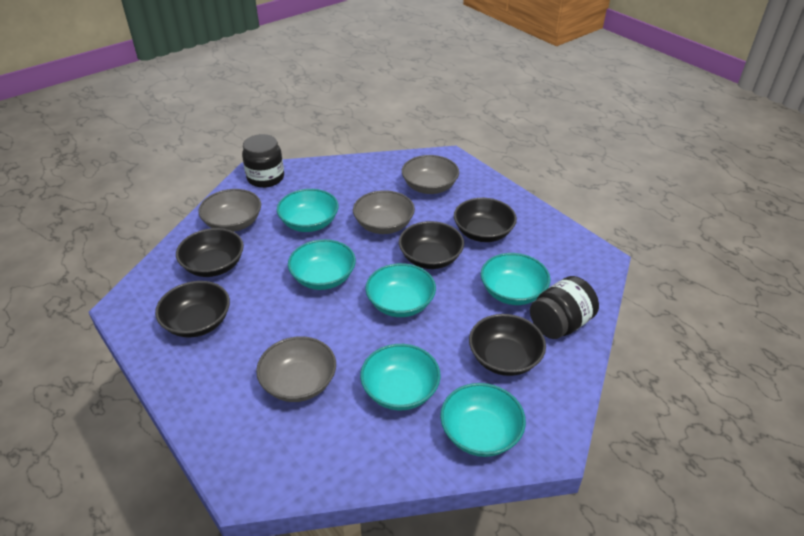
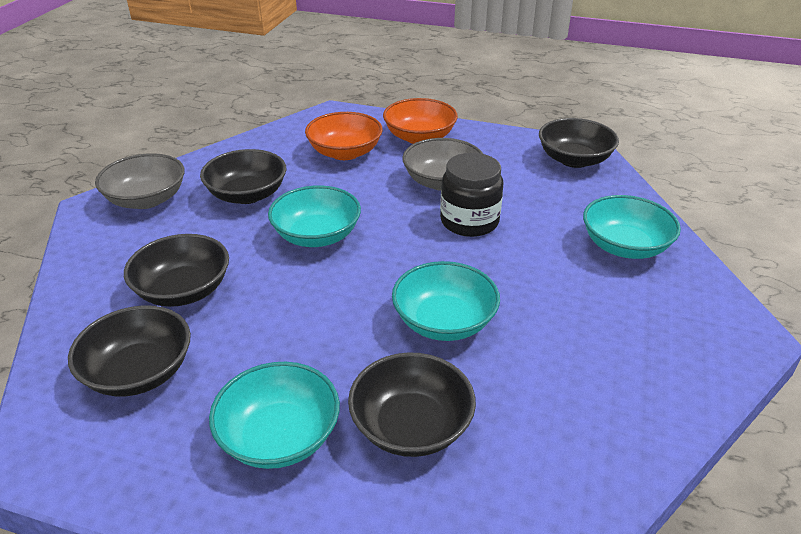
black jar: [242,134,284,188] [530,276,599,339] = 2 -> [440,153,503,237] = 1
grey bowl: [198,189,261,232] [256,336,336,402] [353,190,415,234] [402,155,459,194] = 4 -> [95,153,185,209] [402,138,483,191] = 2
orange bowl: none = 0 -> [305,112,383,160] [383,98,458,144] = 2
turquoise bowl: [277,189,339,232] [288,239,356,290] [360,344,441,410] [365,263,436,317] [440,383,526,457] [481,253,550,305] = 6 -> [209,362,340,469] [268,185,361,247] [392,261,500,341] [583,195,681,259] = 4

